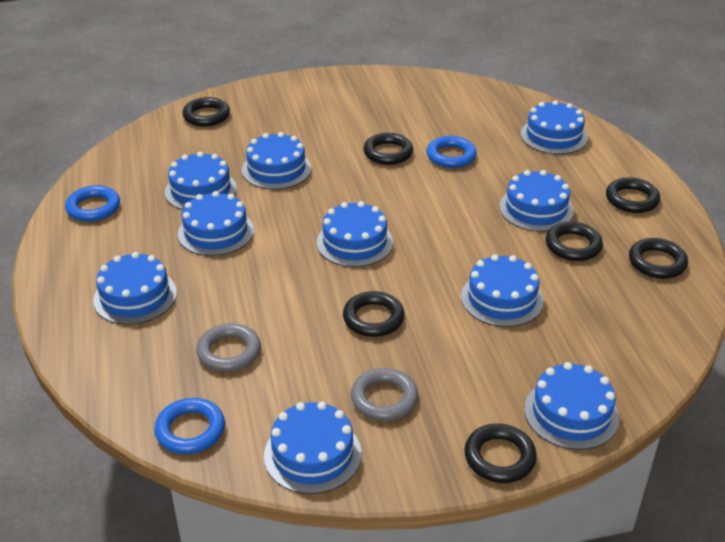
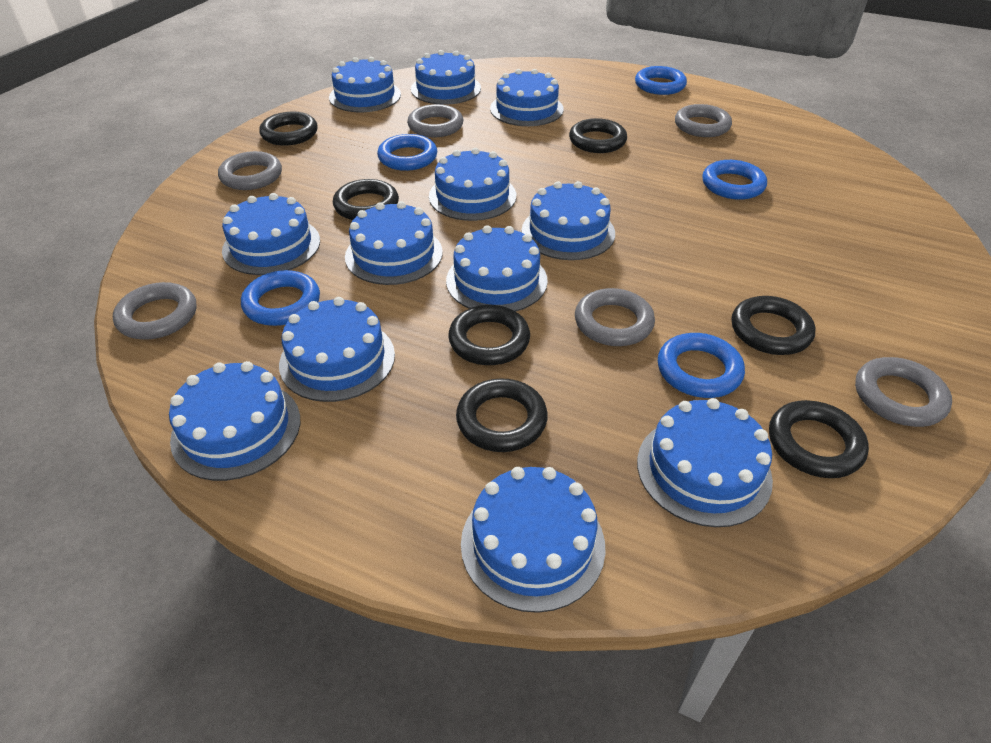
blue cake: [93,252,177,325] [165,152,237,210] [178,191,254,256] [242,132,311,189] [264,401,361,494] [317,201,393,267] [461,254,544,327] [499,170,574,232] [521,100,588,154] [524,362,619,450] = 10 -> [169,361,300,481] [222,193,320,275] [279,297,395,402] [329,57,401,112] [345,201,443,285] [411,50,481,105] [429,148,516,221] [446,225,548,312] [461,467,606,613] [490,69,564,126] [522,181,615,260] [637,398,773,527] = 12
blue ring: [65,185,120,222] [154,398,225,454] [427,136,477,168] = 3 -> [241,270,320,326] [377,134,437,171] [635,66,687,95] [658,333,745,398] [702,160,767,200] = 5
grey ring: [196,323,261,372] [351,368,418,421] = 2 -> [113,282,196,340] [218,151,282,190] [407,104,463,137] [575,288,655,346] [675,104,732,137] [855,357,952,427] = 6

